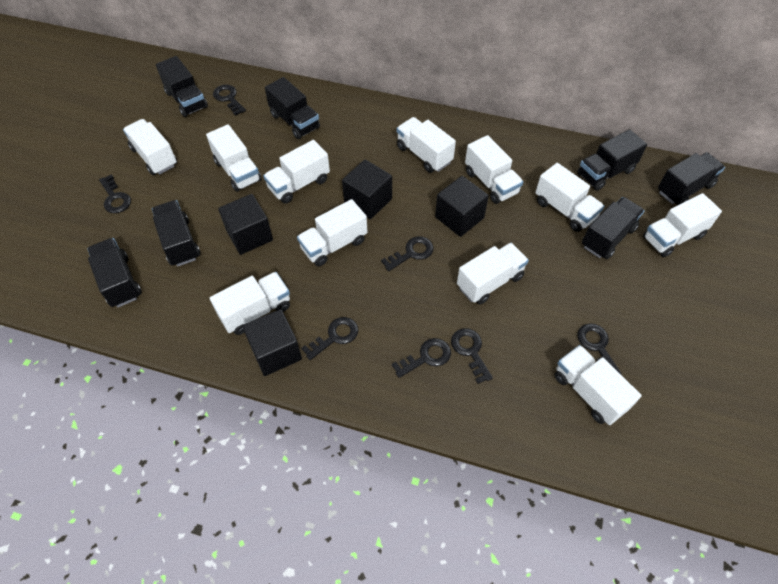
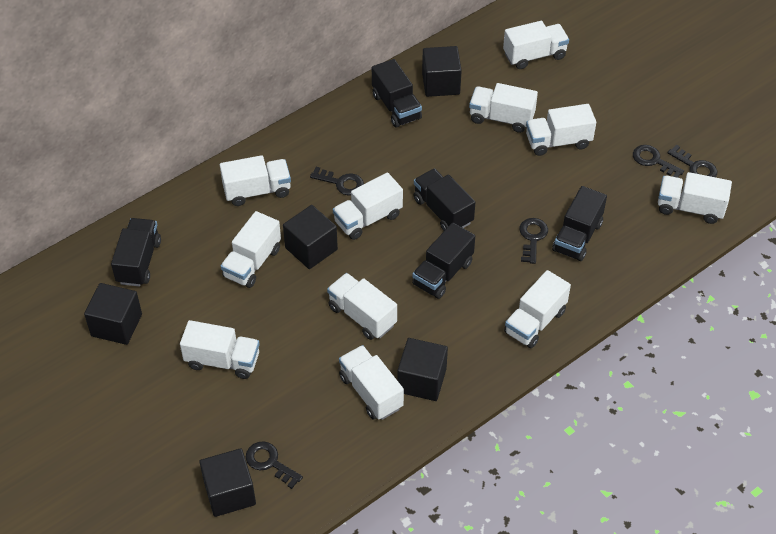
black cube: [218,194,273,255] [242,309,302,376] [342,159,392,219] [435,176,489,237] = 4 -> [84,283,142,345] [199,448,256,517] [283,205,338,269] [397,338,448,401] [422,46,462,97] = 5
black key: [99,174,131,213] [213,85,246,116] [301,317,358,360] [381,236,434,271] [392,338,451,378] [451,328,493,384] [577,324,622,374] = 7 -> [245,441,303,489] [310,167,364,196] [520,218,548,264] [633,145,684,178] [667,145,717,177] = 5
black truck: [87,238,142,307] [152,200,200,267] [156,56,208,117] [265,77,320,139] [577,129,647,191] [582,197,645,259] [658,153,725,205] = 7 -> [111,218,161,287] [372,59,422,128] [412,223,475,299] [414,169,475,231] [552,186,607,261] = 5

